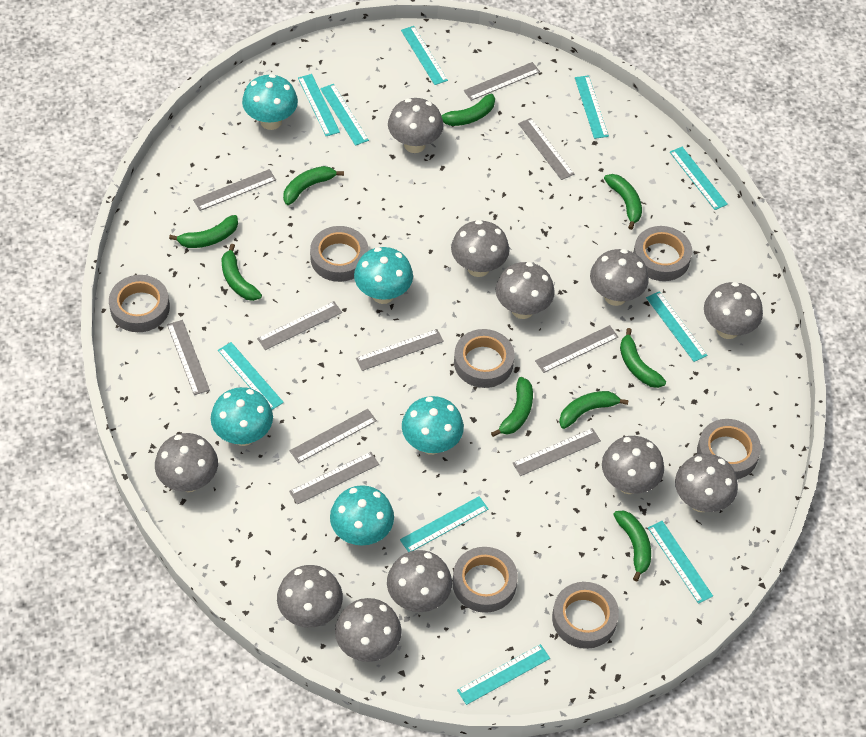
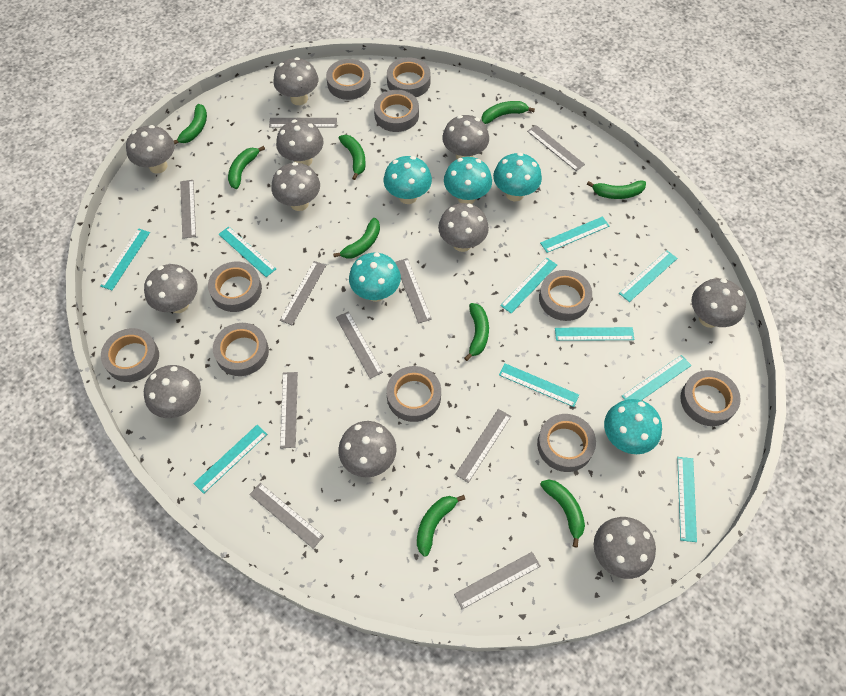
grey tape: [109,275,170,332] [310,226,368,282] [452,547,518,613] [454,329,515,388] [552,582,619,649] [633,226,692,281] [697,419,761,479] = 7 -> [101,328,159,382] [208,262,262,312] [213,323,269,376] [326,59,371,100] [374,90,419,132] [386,366,441,422] [387,58,431,97] [537,414,596,472] [539,270,592,321] [680,370,741,426] = 10

